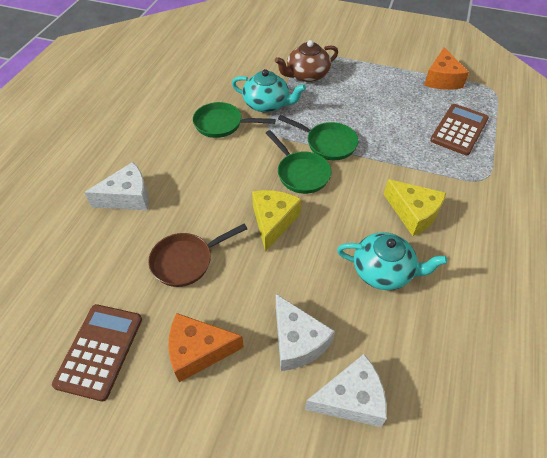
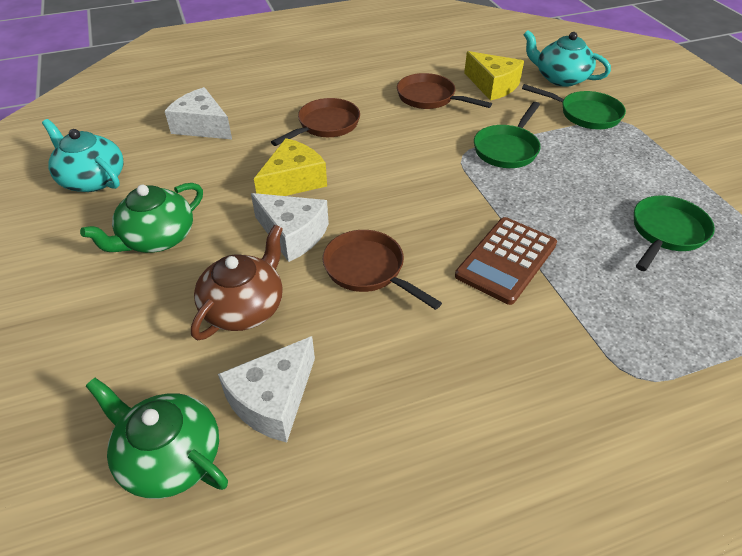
brown calculator: [52,304,142,401] [430,104,489,156] = 2 -> [455,217,557,305] = 1
brown pan: [148,224,247,287] = 1 -> [271,98,360,146] [323,230,442,310] [397,73,492,109] = 3
green teapot: none = 0 -> [80,183,203,253] [86,378,228,499] = 2
orange cheese: [168,313,244,382] [424,47,469,90] = 2 -> none = 0

